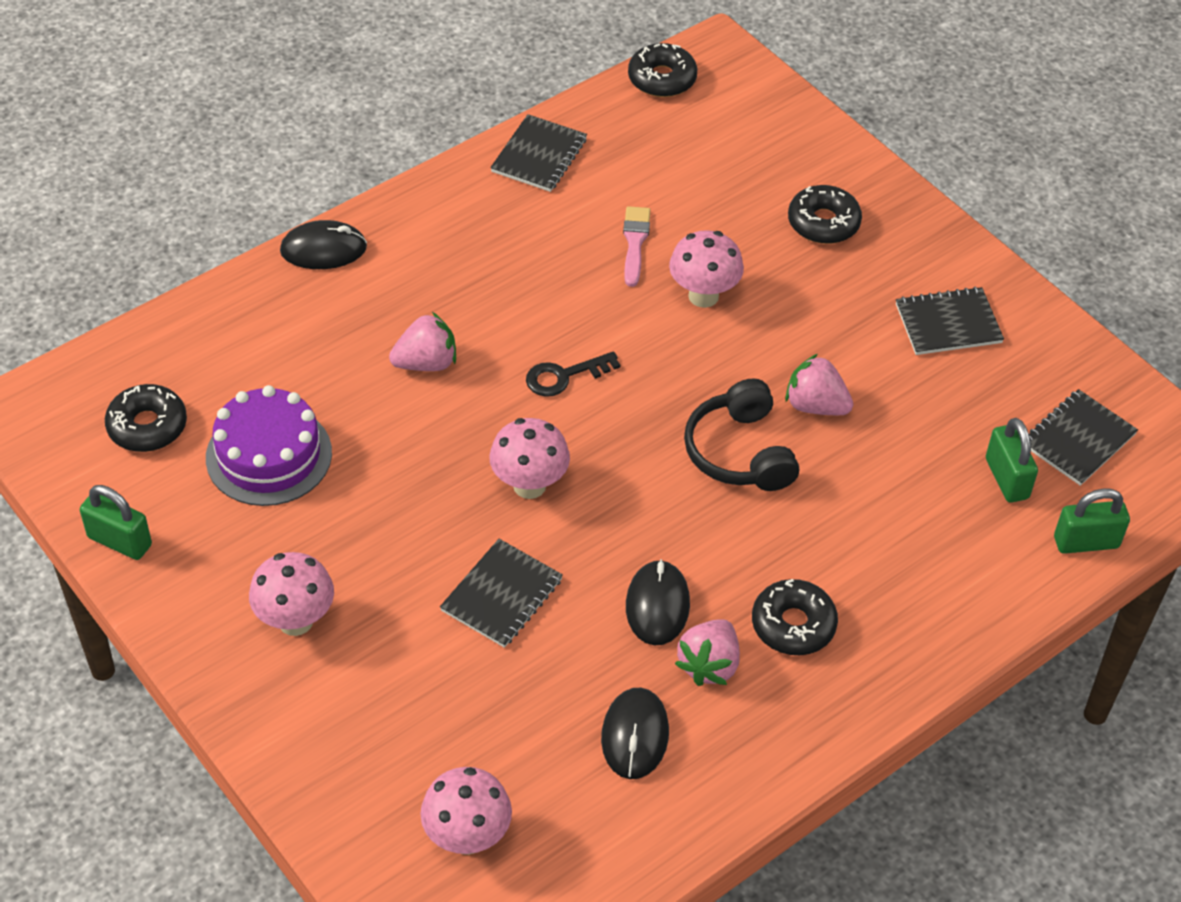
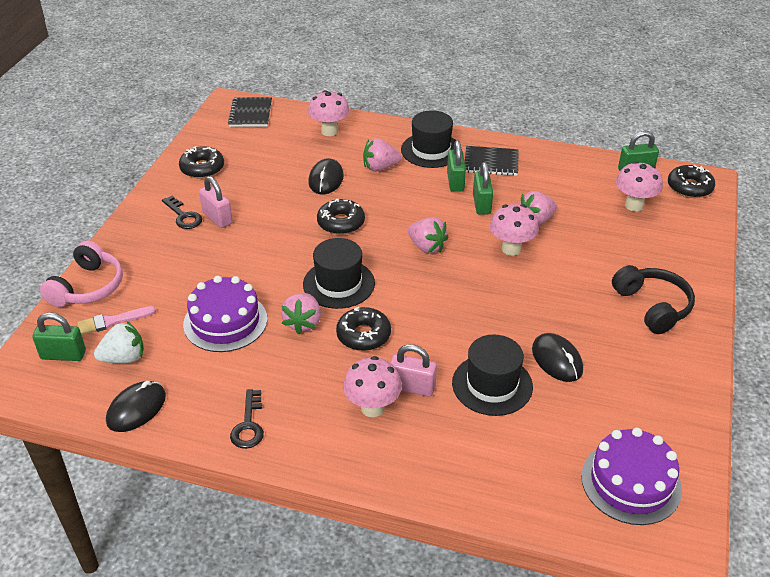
black hat: none = 0 -> [303,238,375,309] [401,110,462,168] [452,334,533,416] = 3
black key: [526,351,620,397] = 1 -> [162,196,202,229] [230,389,264,449] = 2
black notebook: [440,539,563,648] [490,114,587,192] [896,287,1004,355] [1029,389,1138,486] = 4 -> [228,97,272,127] [465,146,519,176] = 2
green padlock: [80,485,152,560] [986,418,1038,503] [1054,488,1130,554] = 3 -> [32,312,86,361] [447,140,466,192] [473,162,493,215] [618,131,659,171] = 4
pink headphones: none = 0 -> [40,241,123,307] = 1
pink padlock: none = 0 -> [199,176,233,228] [390,344,437,397] = 2
pink strawberry: [389,312,456,371] [675,619,740,686] [785,354,853,415] = 3 -> [281,293,321,334] [363,138,401,172] [408,217,449,254] [519,191,557,226] = 4
purple cake: [206,385,332,506] = 1 -> [183,276,267,352] [581,428,682,525] = 2
white strawberry: none = 0 -> [94,321,144,363] = 1

